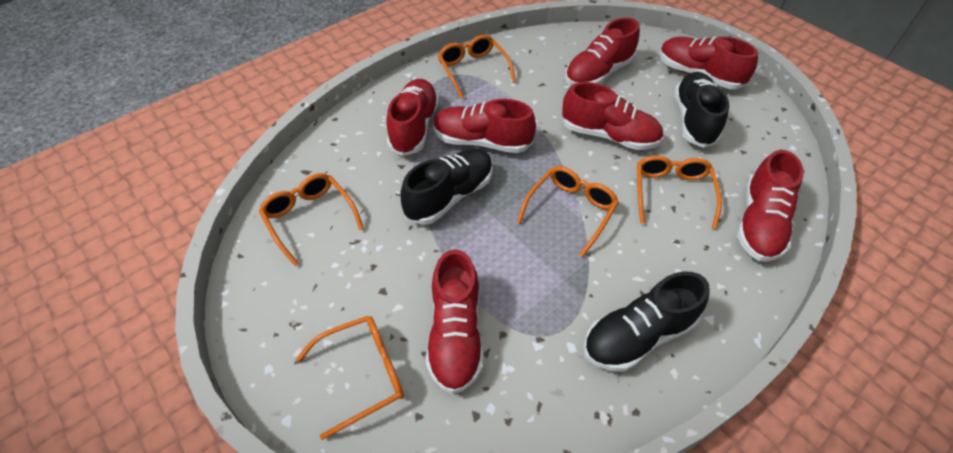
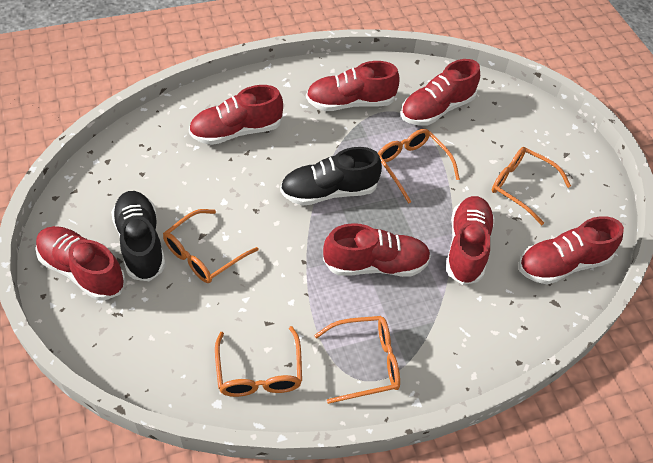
black shoe: [400,149,493,225] [583,271,710,372] [674,72,729,148] = 3 -> [111,191,166,282] [280,147,382,206] = 2

